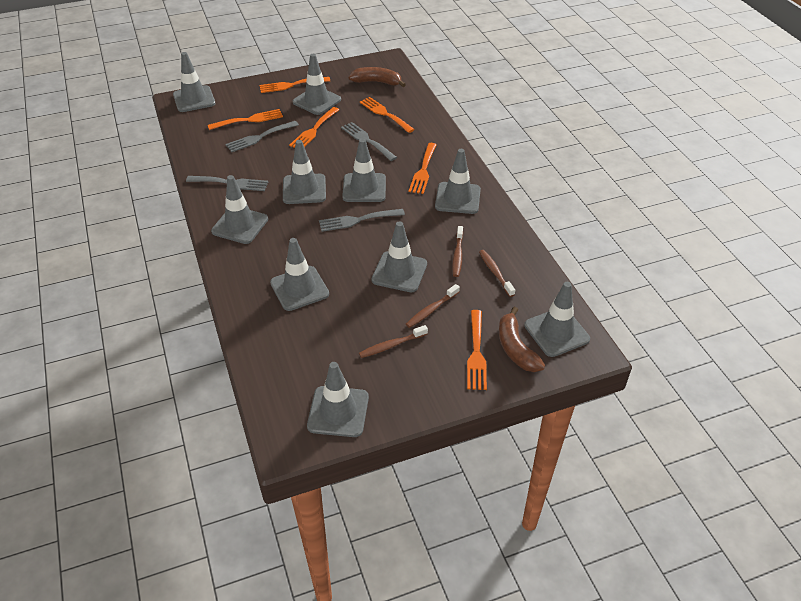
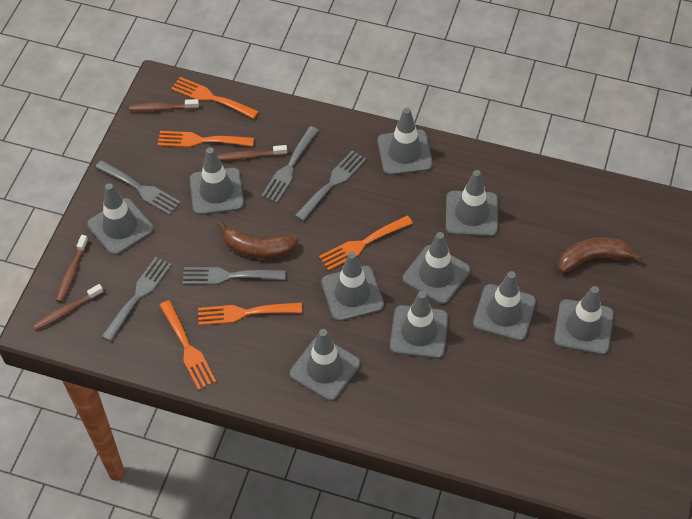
grey fork: [186,176,268,191] [226,121,299,152] [319,209,405,232] [341,122,397,161] = 4 -> [95,160,181,215] [102,257,171,341] [183,267,286,285] [261,126,319,203] [295,151,366,221] = 5
orange fork: [208,109,283,130] [259,77,330,93] [289,107,339,148] [360,97,415,133] [409,143,437,194] [467,310,487,390] = 6 -> [157,131,254,147] [159,300,216,390] [171,77,259,119] [198,302,302,325] [319,215,413,271] = 5

